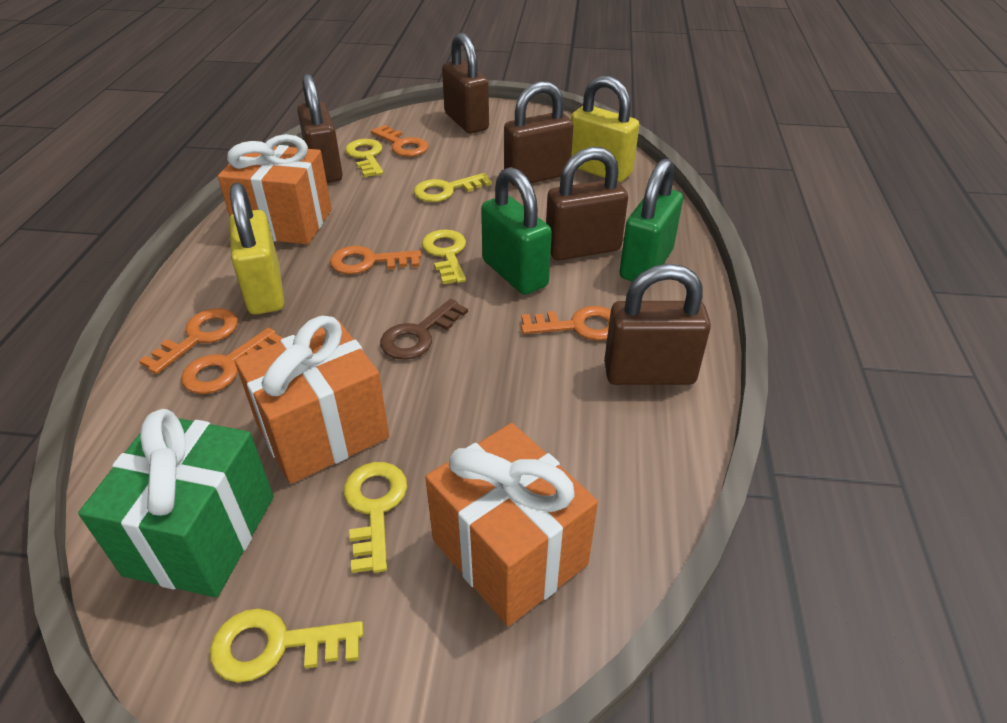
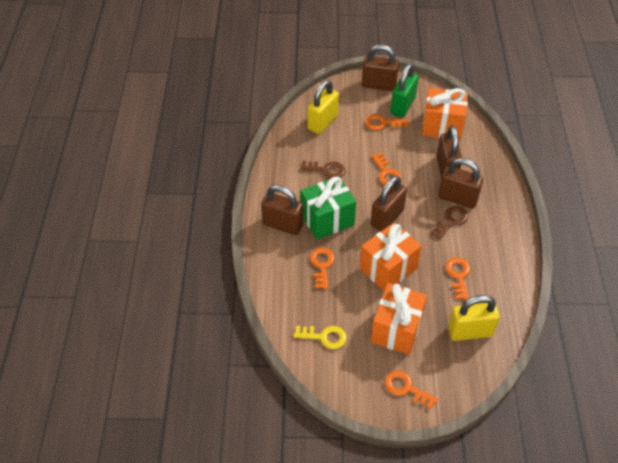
brown key: [380,299,468,360] = 1 -> [300,161,345,179] [430,206,468,240] = 2
green padlock: [481,167,552,295] [619,158,683,282] = 2 -> [390,63,419,118] = 1
yellow key: [210,609,363,682] [344,462,407,573] [345,139,383,177] [414,173,492,202] [422,229,466,284] = 5 -> [294,326,347,349] = 1

